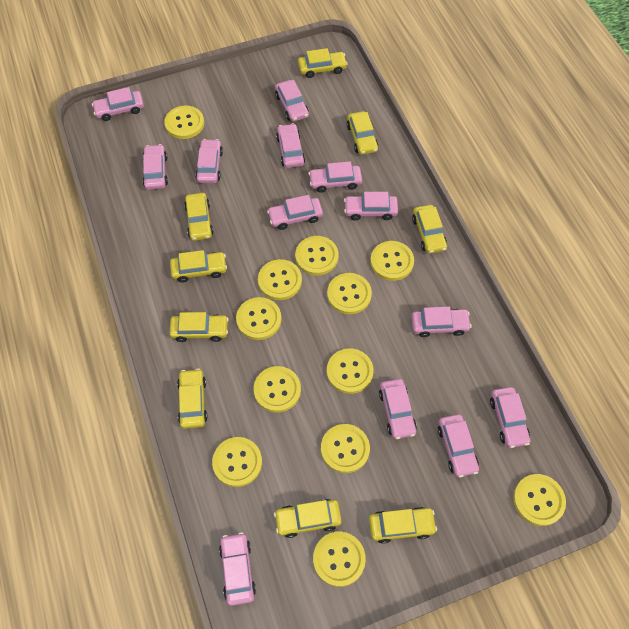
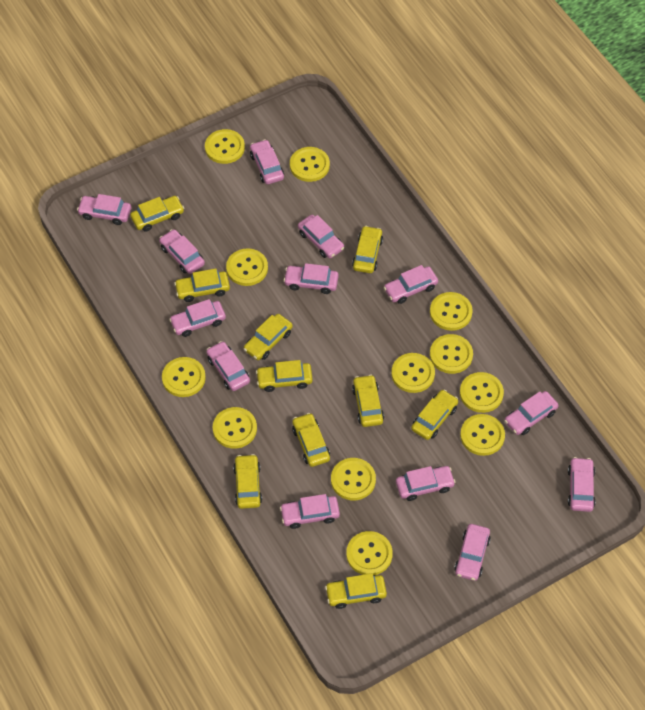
yellow car: [169,312,229,342] [170,250,227,282] [177,369,208,429] [184,193,214,241] [274,499,342,538] [298,48,348,78] [347,111,378,155] [369,507,437,544] [412,205,447,254] = 9 -> [130,196,184,231] [174,269,230,302] [233,454,262,509] [244,314,293,360] [256,360,313,392] [292,413,330,467] [325,574,387,609] [352,226,383,273] [352,375,384,427] [411,389,458,440] = 10

